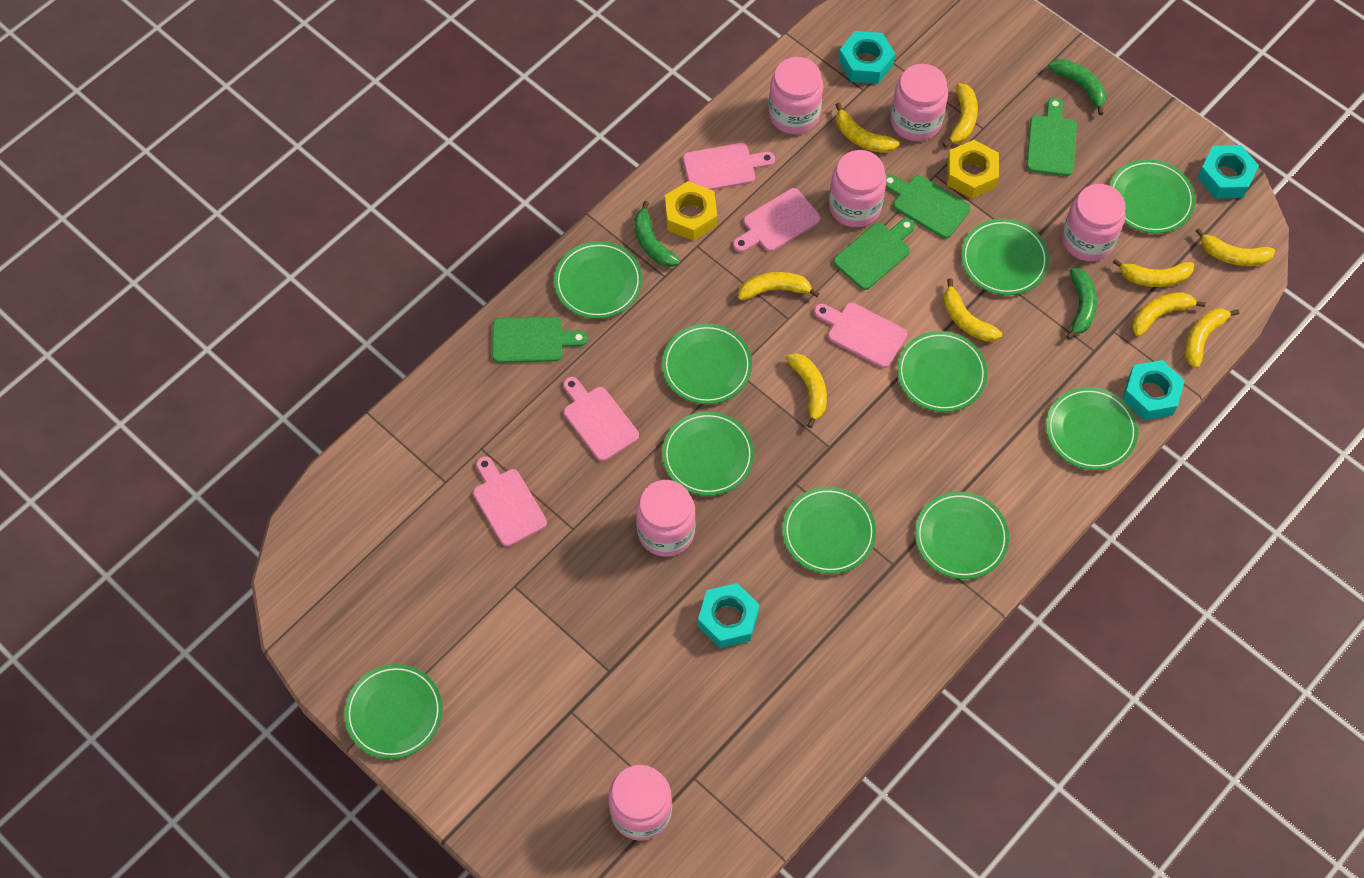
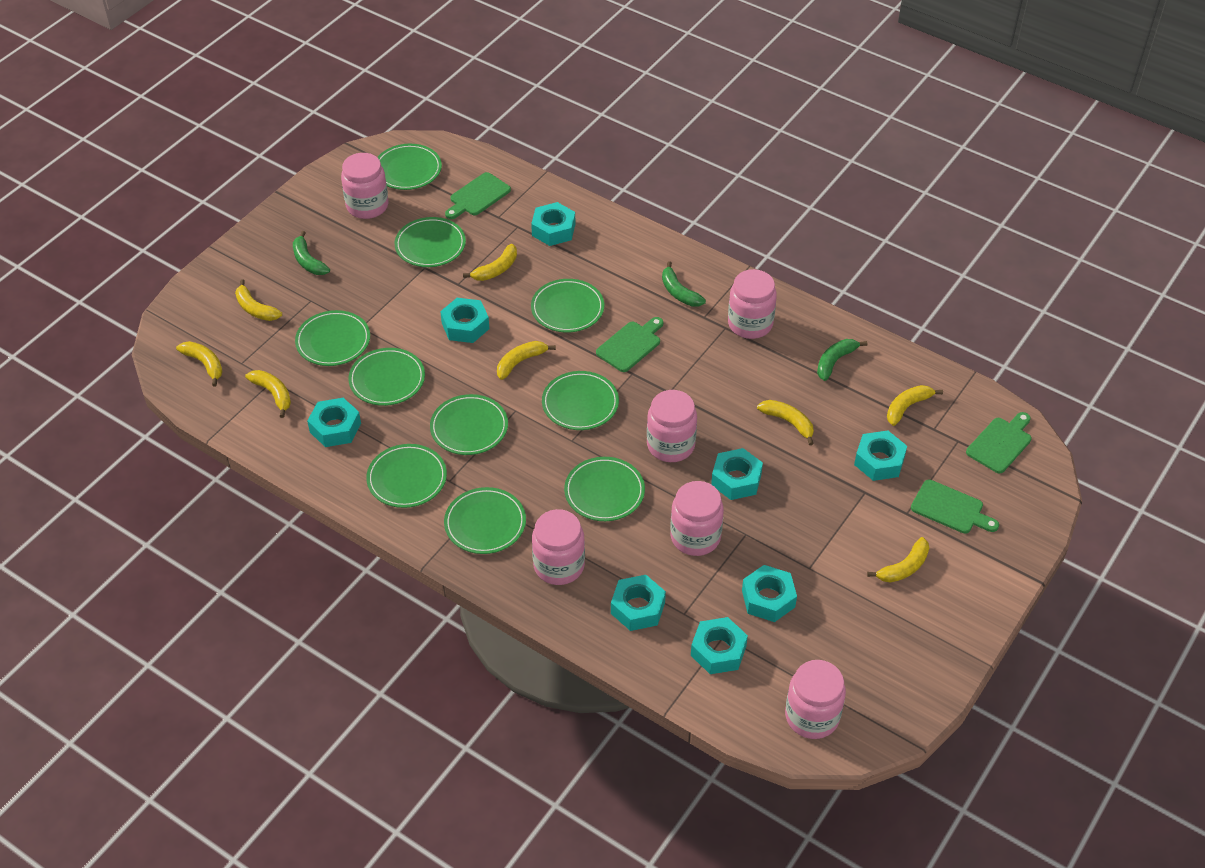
pink cutting board: [473,456,547,547] [563,377,639,461] [683,143,775,190] [733,188,820,252] [814,303,908,368] = 5 -> none = 0
turquoise nut: [698,583,760,648] [839,31,895,84] [1122,360,1185,420] [1198,145,1259,199] = 4 -> [307,398,361,447] [440,298,489,343] [531,202,575,246] [611,575,666,631] [691,617,748,674] [711,448,763,500] [742,565,797,622] [854,430,907,481] = 8
yellow banana: [738,272,820,300] [787,353,827,428] [836,102,899,153] [943,83,978,147] [943,278,1002,341] [1112,259,1194,287] [1132,292,1206,337] [1185,308,1239,368] [1196,228,1276,266] = 9 -> [176,341,223,387] [235,279,282,321] [245,370,291,418] [463,244,517,281] [497,341,556,380] [757,400,814,445] [867,537,929,582] [887,385,943,426] = 8
yellow nut: [665,181,717,241] [947,140,999,199] = 2 -> none = 0

